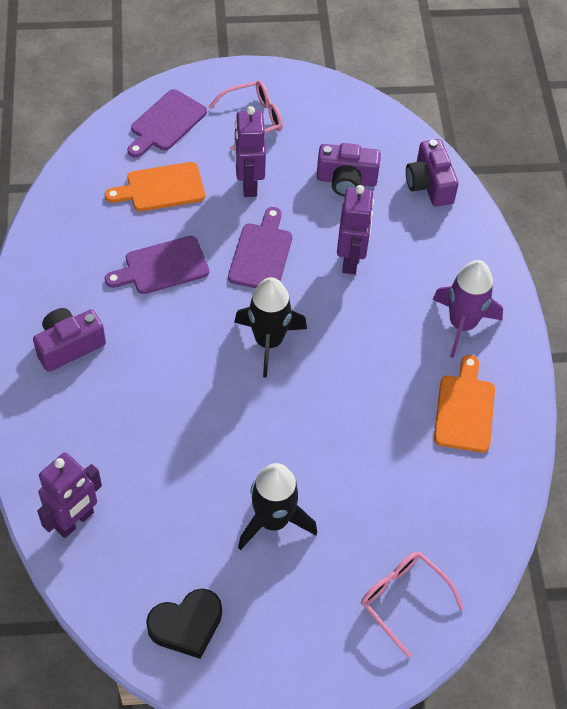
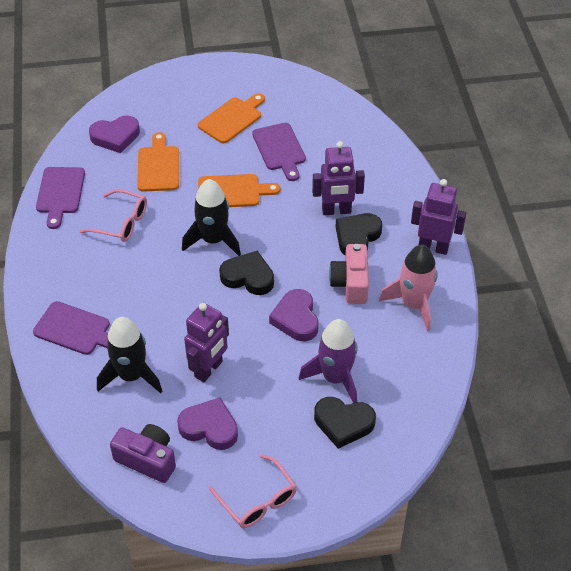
black heart: [146,588,222,659] = 1 -> [219,251,274,295] [314,397,376,449] [336,213,382,255] = 3
orange cutting board: [105,162,205,212] [434,355,495,453] = 2 -> [137,132,179,192] [198,93,265,143] [198,174,280,207] = 3
pink camera: none = 0 -> [329,244,369,304] = 1
pink rocket: none = 0 -> [379,245,438,332] = 1
purple camera: [33,308,106,372] [317,143,381,196] [406,139,459,207] = 3 -> [110,424,176,483] = 1
purple heart: none = 0 -> [89,116,140,153] [177,398,238,450] [269,289,318,341] = 3

